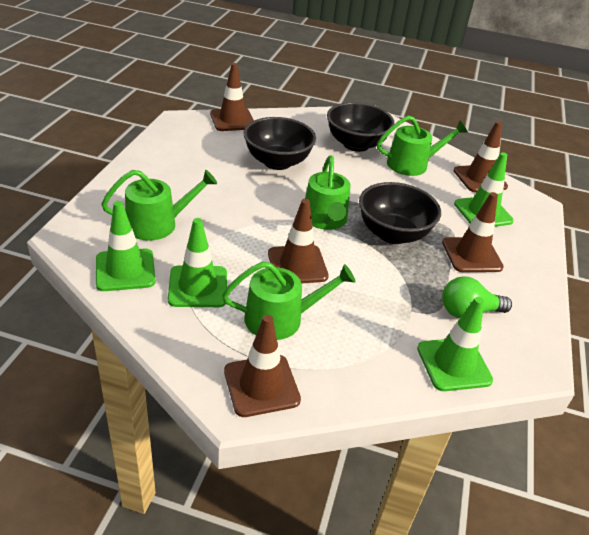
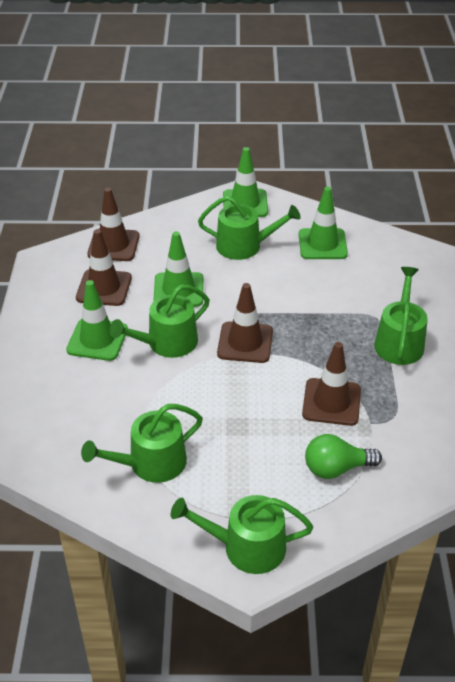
black bowl: [244,117,316,170] [327,102,395,152] [359,182,441,244] = 3 -> none = 0
brown traffic cone: [210,63,254,131] [224,315,301,417] [268,199,329,283] [442,192,504,272] [454,121,508,192] = 5 -> [76,229,132,306] [87,188,140,261] [217,283,273,363] [302,342,361,426] = 4
green watering can: [101,170,217,241] [222,261,356,340] [305,155,350,230] [377,116,468,176] = 4 -> [81,404,203,483] [110,285,210,358] [171,495,313,574] [198,196,301,260] [374,267,428,365] = 5

